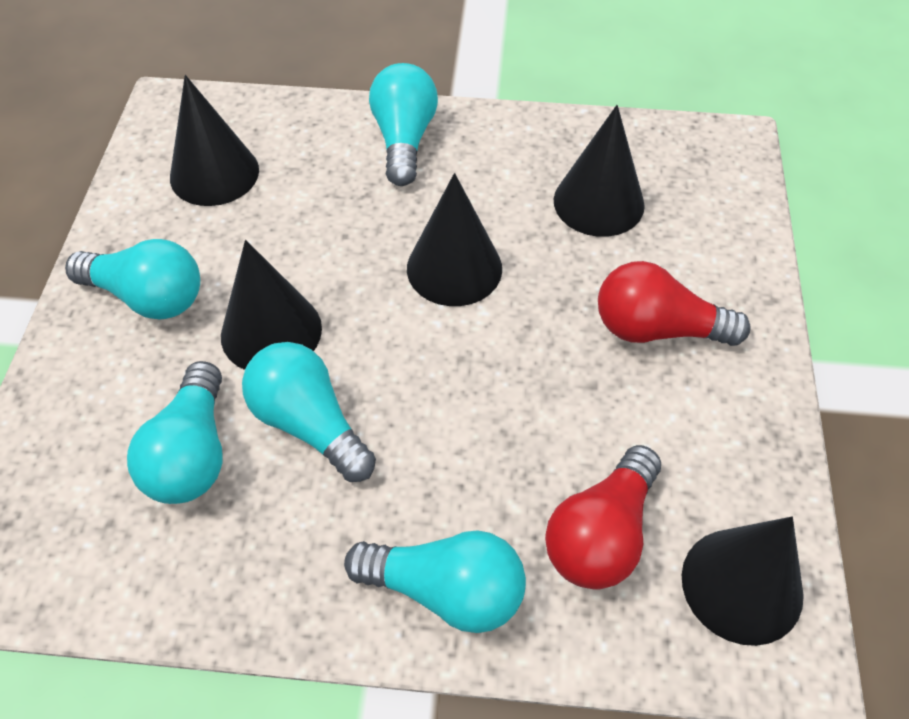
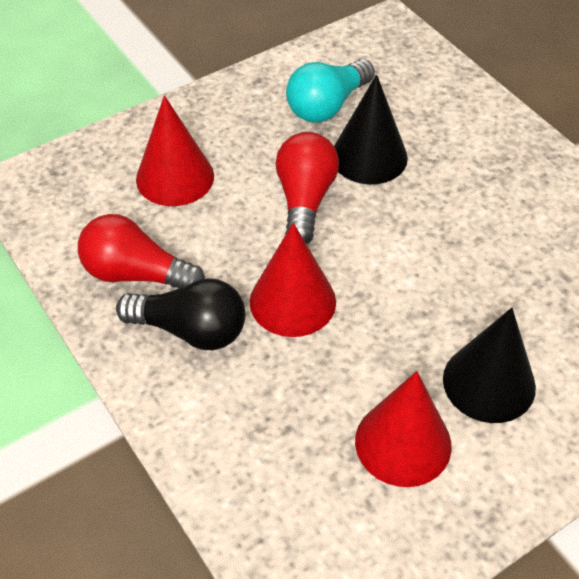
black cone: [170,75,259,206] [221,240,322,370] [407,173,502,306] [554,105,645,237] [682,517,804,646] = 5 -> [334,74,408,184] [443,308,536,423] = 2
black light bulb: none = 0 -> [116,278,245,350] = 1
red cone: none = 0 -> [136,95,214,206] [250,223,336,337] [355,371,452,487] = 3
turquoise light bulb: [65,239,200,320] [127,361,223,504] [242,342,376,482] [344,530,526,633] [369,63,438,186] = 5 -> [286,59,375,122] = 1

